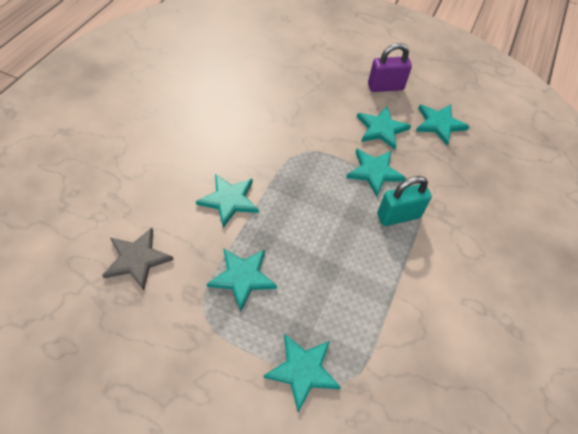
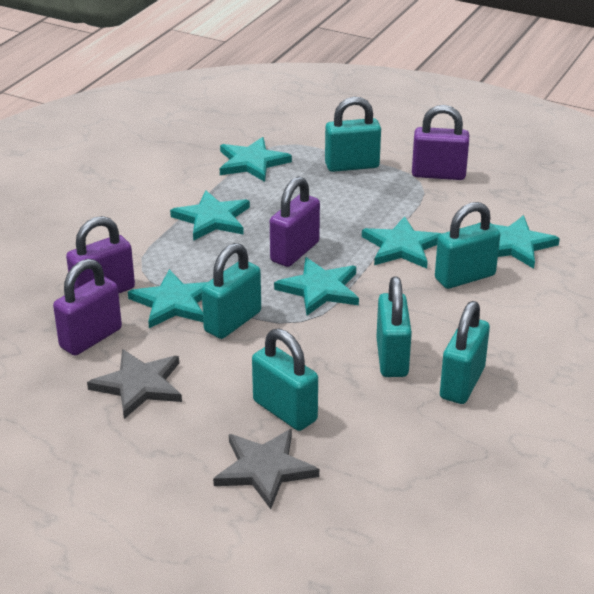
grey star: [102,228,174,291] = 1 -> [87,349,182,419] [213,429,319,509] = 2
purple padlock: [368,43,412,92] = 1 -> [53,259,122,356] [66,216,135,294] [270,176,320,267] [412,105,469,180] = 4
turquoise padlock: [377,176,432,226] = 1 -> [202,243,261,339] [252,329,318,431] [325,97,381,172] [376,276,412,377] [435,202,500,289] [440,301,490,404] = 6

